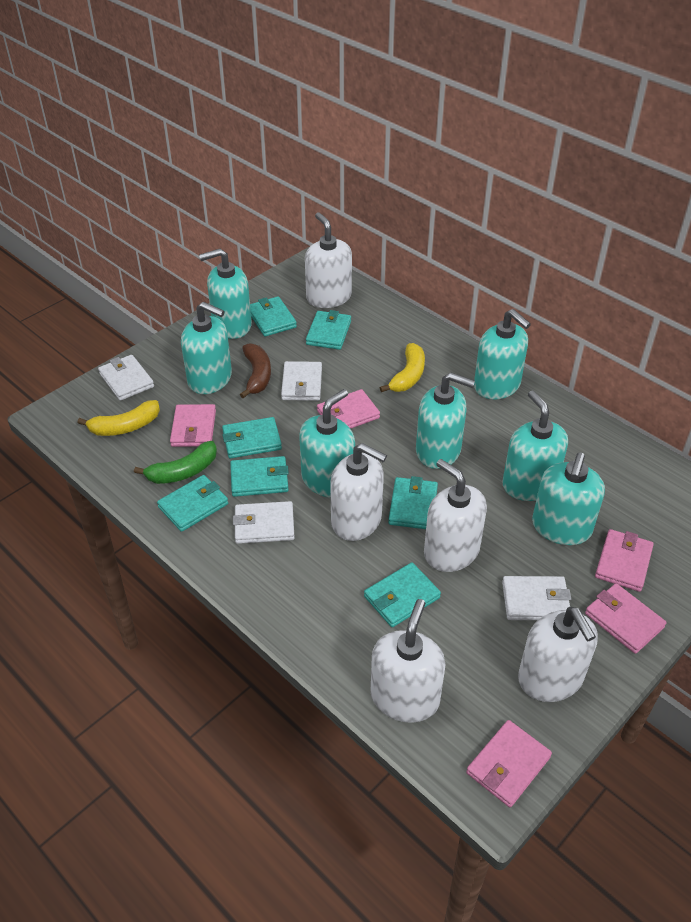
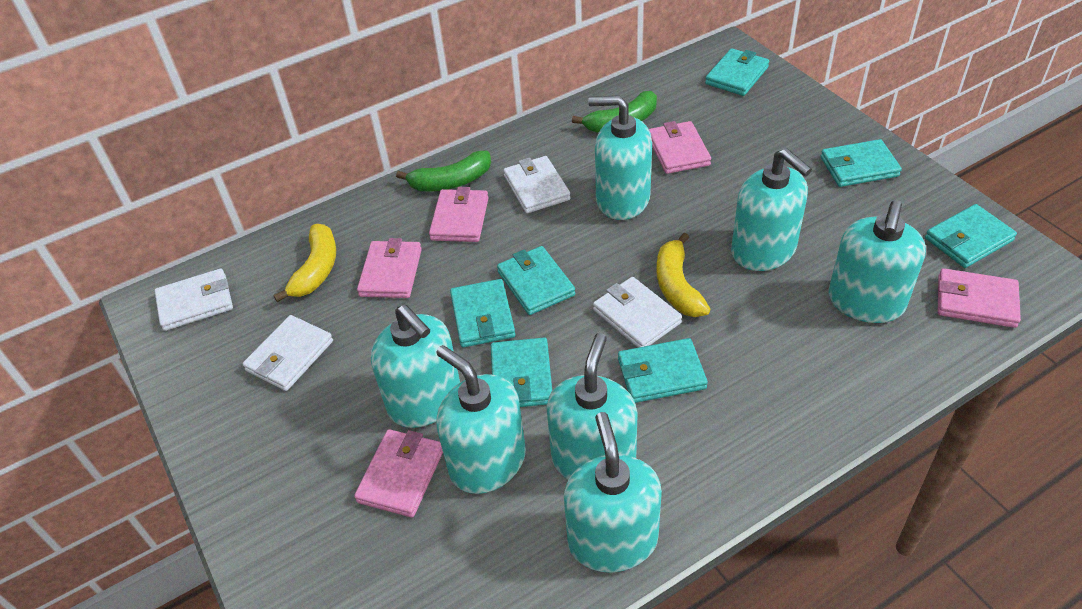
brown banana: [240,343,271,398] = 1 -> none = 0
green banana: [134,441,217,484] = 1 -> [396,151,491,192] [572,91,657,133] = 2
white soap dispenser: [305,212,352,308] [330,443,387,541] [371,599,446,723] [424,459,487,572] [518,607,598,702] = 5 -> none = 0

